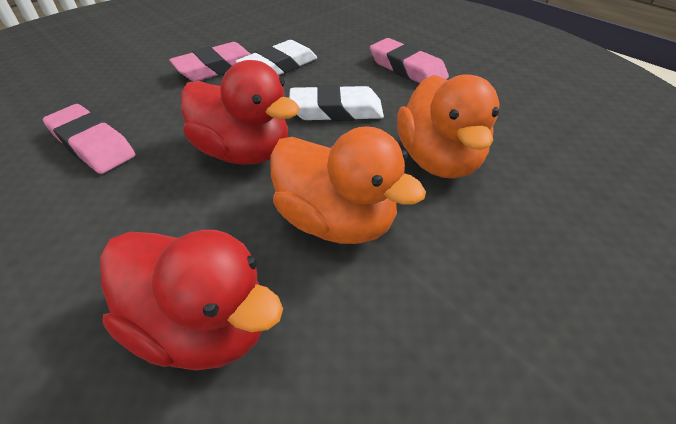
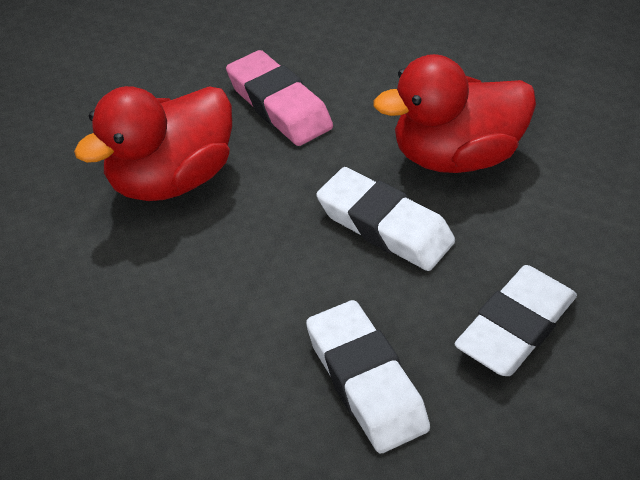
orange duck: [270,126,426,244] [397,75,499,179] = 2 -> none = 0
pink eraser: [43,104,135,174] [169,42,251,81] [370,38,449,83] = 3 -> [226,50,333,146] = 1
white eraser: [235,40,317,75] [289,85,384,121] = 2 -> [306,300,430,453] [316,167,455,271] [455,265,577,376] = 3

